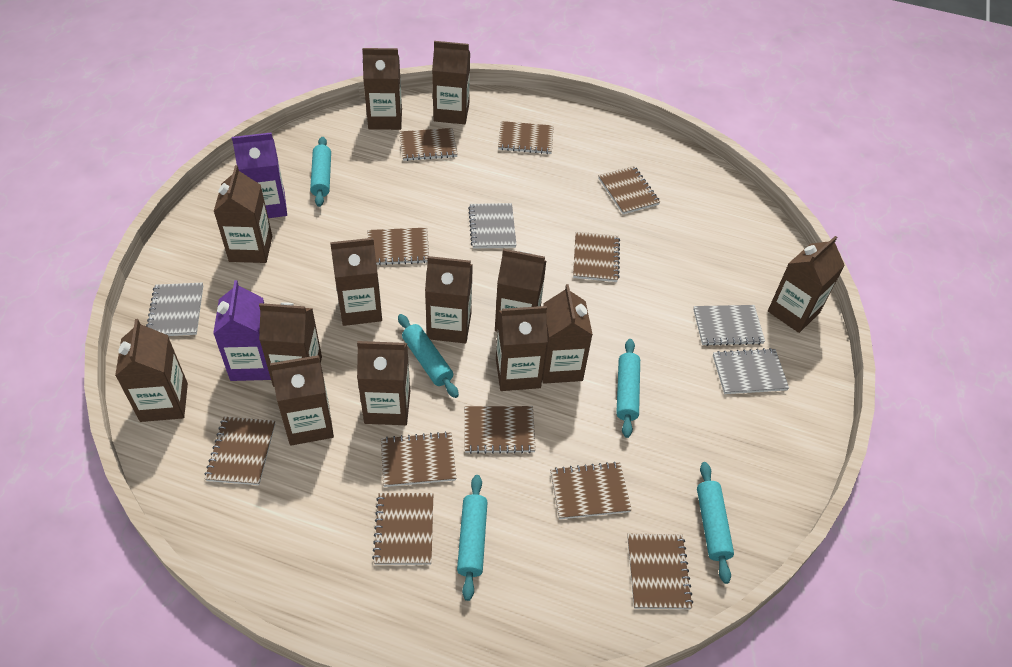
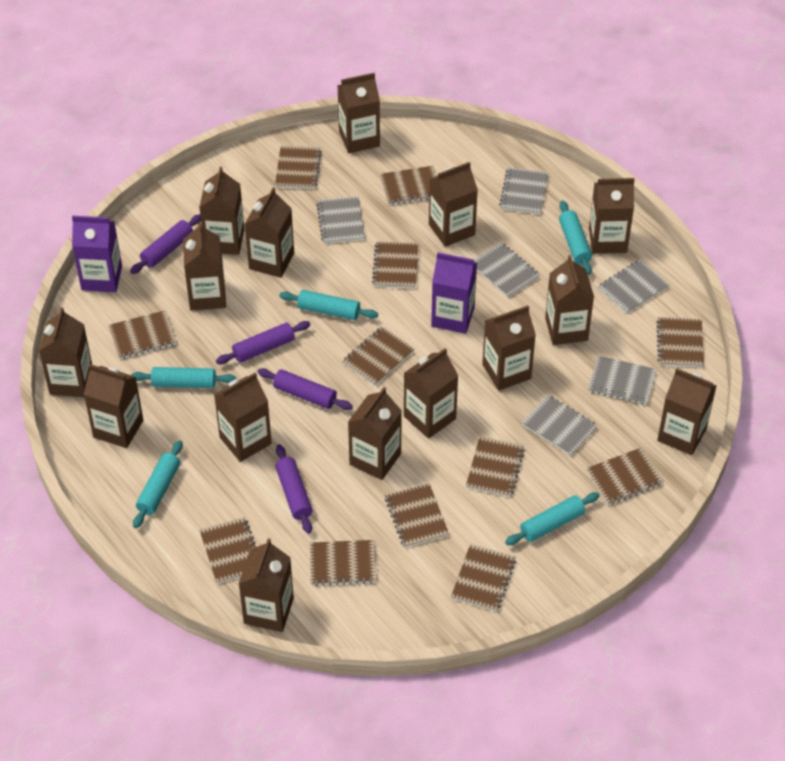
brown carton: [115,319,188,422] [213,165,272,263] [259,302,322,387] [270,355,334,445] [330,238,382,326] [357,341,410,425] [362,48,402,130] [425,256,473,343] [432,41,470,124] [495,249,546,331] [496,306,548,391] [542,284,593,384] [768,236,845,333] = 13 -> [39,307,92,397] [83,364,143,448] [183,221,226,311] [199,167,244,255] [214,373,272,462] [239,538,294,632] [245,188,294,278] [337,73,380,153] [348,387,402,480] [404,348,458,439] [429,162,478,247] [482,306,536,391] [545,255,594,345] [589,178,635,254] [657,368,717,455] = 15
brown notebook: [204,417,275,485] [368,227,429,265] [372,493,433,565] [381,431,456,487] [399,128,458,161] [464,406,536,454] [498,121,554,154] [550,462,632,519] [573,232,620,282] [598,166,660,214] [627,534,693,609] = 11 -> [108,310,177,359] [199,517,256,584] [275,146,322,189] [310,540,376,586] [342,326,414,386] [372,242,418,288] [380,166,437,205] [385,483,449,548] [451,544,516,612] [466,436,525,497] [586,448,664,505] [656,317,704,367] = 12
grey notebook: [146,283,203,336] [468,203,516,249] [693,305,765,346] [713,348,789,394] = 4 -> [316,196,365,244] [474,242,540,298] [499,167,548,214] [522,395,598,456] [588,356,657,405] [598,259,669,314] = 6
purple rolling pin: none = 0 -> [130,214,201,274] [216,321,310,364] [257,368,353,410] [275,444,312,534] = 4

